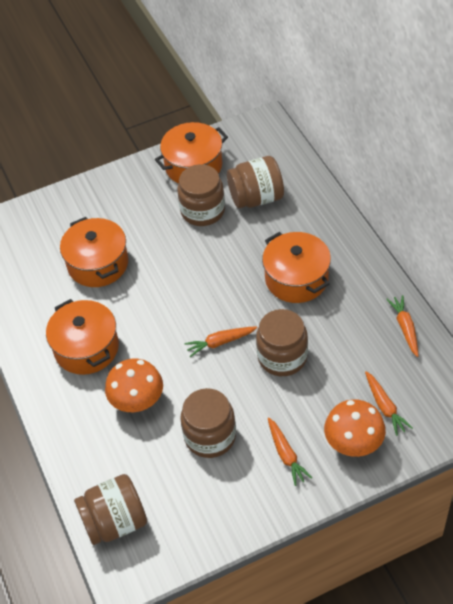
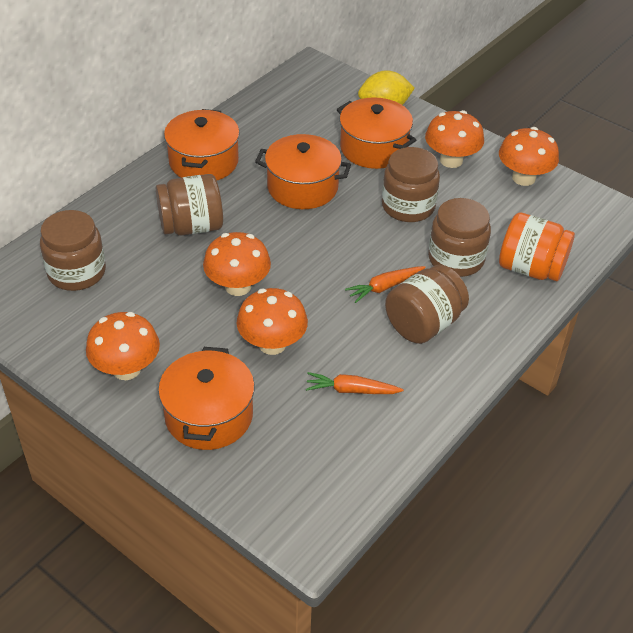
orange carrot: [184,326,257,357] [268,417,312,486] [365,371,413,436] [386,295,419,357] = 4 -> [306,372,404,394] [345,266,426,303] = 2
orange jar: none = 0 -> [499,213,575,281] = 1
orange mushroom: [105,359,163,412] [324,399,386,457] = 2 -> [86,312,160,380] [203,232,271,296] [237,288,308,355] [425,110,484,168] [499,127,559,186] = 5
yellow lemon: none = 0 -> [358,70,415,105] = 1

